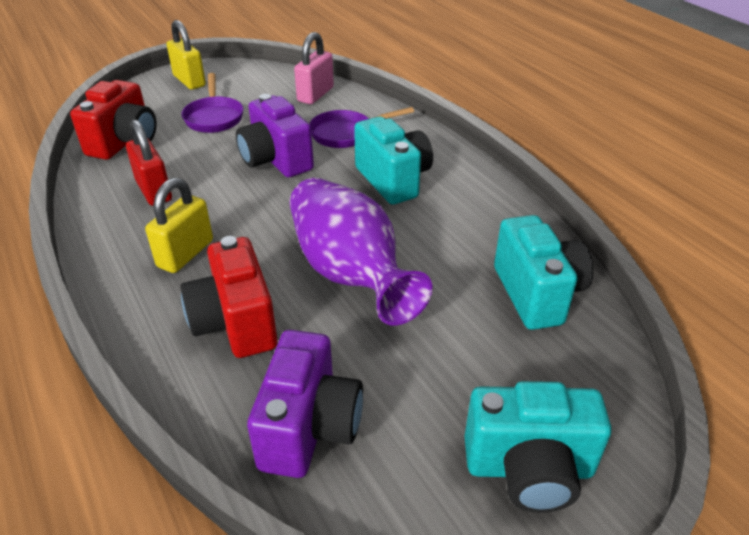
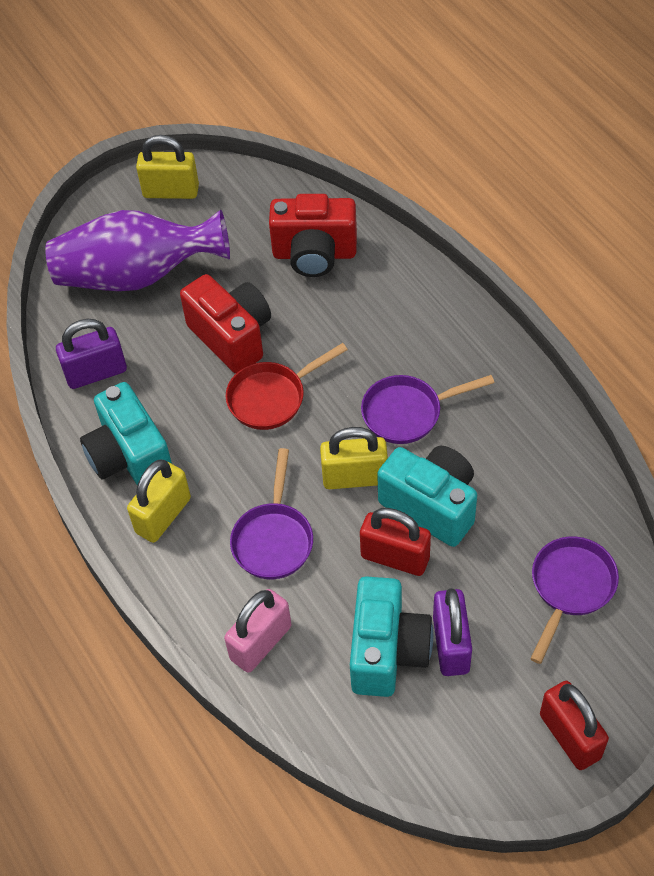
purple camera: [236,94,314,177] [247,330,363,478] = 2 -> none = 0
purple padlock: none = 0 -> [56,319,127,389] [433,588,472,676] = 2
purple pan: [181,73,243,133] [309,107,414,148] = 2 -> [230,448,313,579] [361,375,494,444] [530,536,619,664] = 3
red padlock: [126,119,172,206] = 1 -> [360,508,431,576] [540,681,609,770] = 2
red pan: none = 0 -> [225,343,348,430] = 1
yellow padlock: [145,178,213,273] [167,20,206,90] = 2 -> [127,460,191,543] [136,135,199,199] [320,427,388,489] = 3

